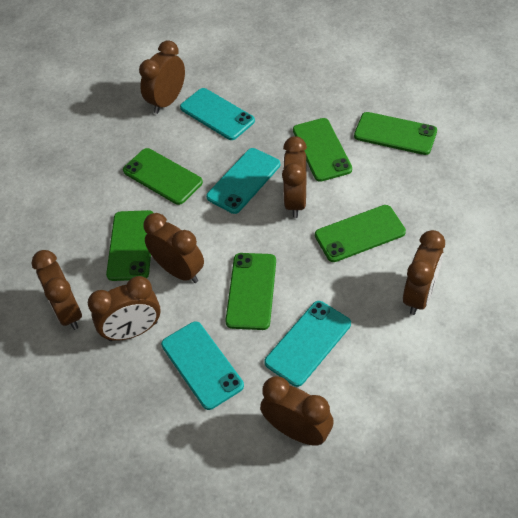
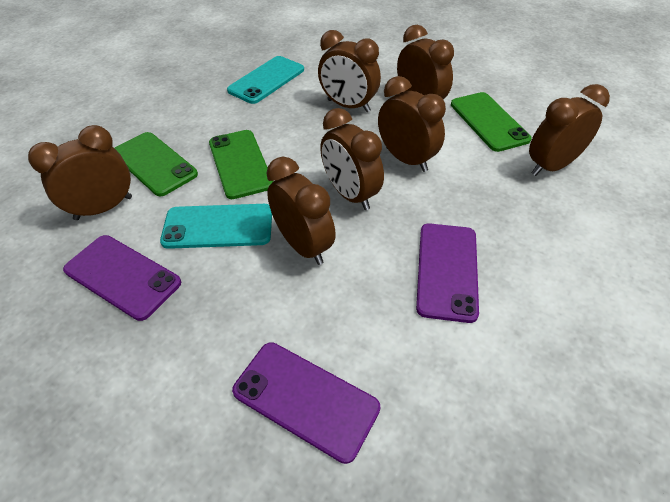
green phone: [106,210,153,281] [123,148,203,205] [225,253,276,330] [293,118,352,182] [315,205,406,262] [354,112,437,155] = 6 -> [115,132,198,197] [209,130,273,199] [451,92,532,152] = 3
purple phone: none = 0 -> [63,235,181,321] [232,342,381,464] [416,223,479,323] = 3
turquoise phone: [161,321,244,410] [180,88,255,140] [206,148,280,214] [264,301,351,387] = 4 -> [160,204,272,249] [227,56,304,104] = 2

